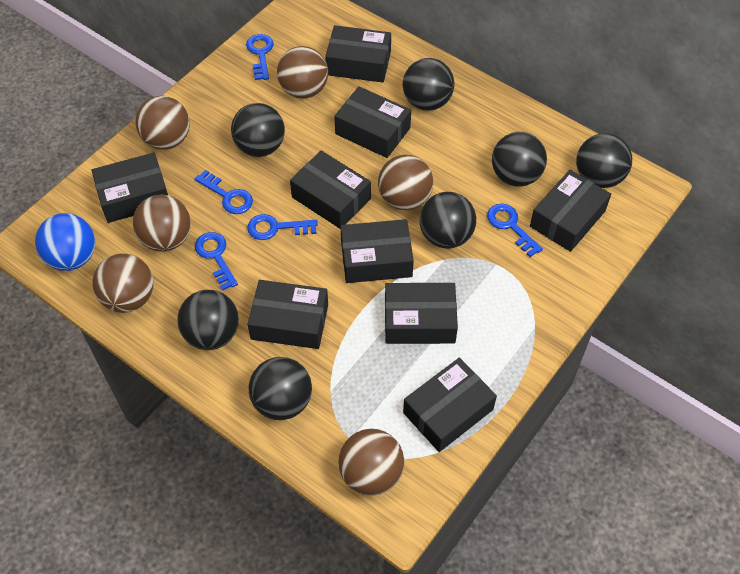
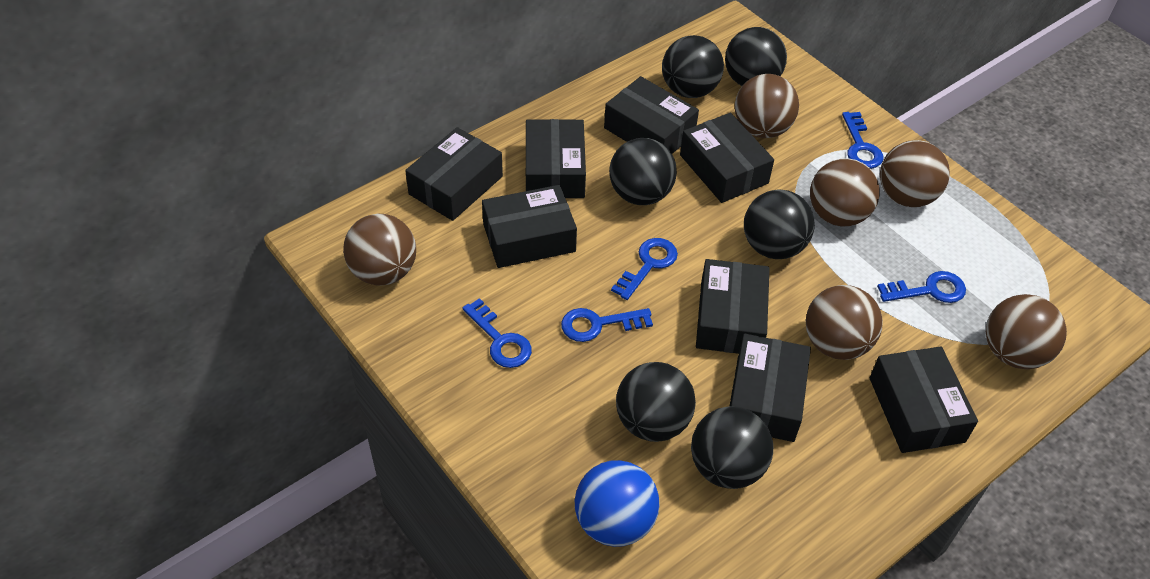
black ball: [177,290,239,350] [231,103,285,157] [249,357,312,420] [403,58,454,111] [420,192,476,249] [492,132,547,187] [576,133,632,188] = 7 -> [609,138,677,205] [616,362,696,442] [662,35,724,98] [691,406,773,489] [725,27,787,86] [744,189,815,259] = 6
black box: [91,153,168,223] [248,280,328,349] [290,151,371,229] [325,25,391,83] [334,86,411,158] [340,219,414,283] [385,283,458,344] [403,358,497,452] [530,170,611,252] = 9 -> [405,127,503,221] [482,185,577,268] [526,119,586,198] [604,76,699,154] [680,113,774,203] [696,259,770,354] [730,334,811,442] [870,346,978,453] = 8

